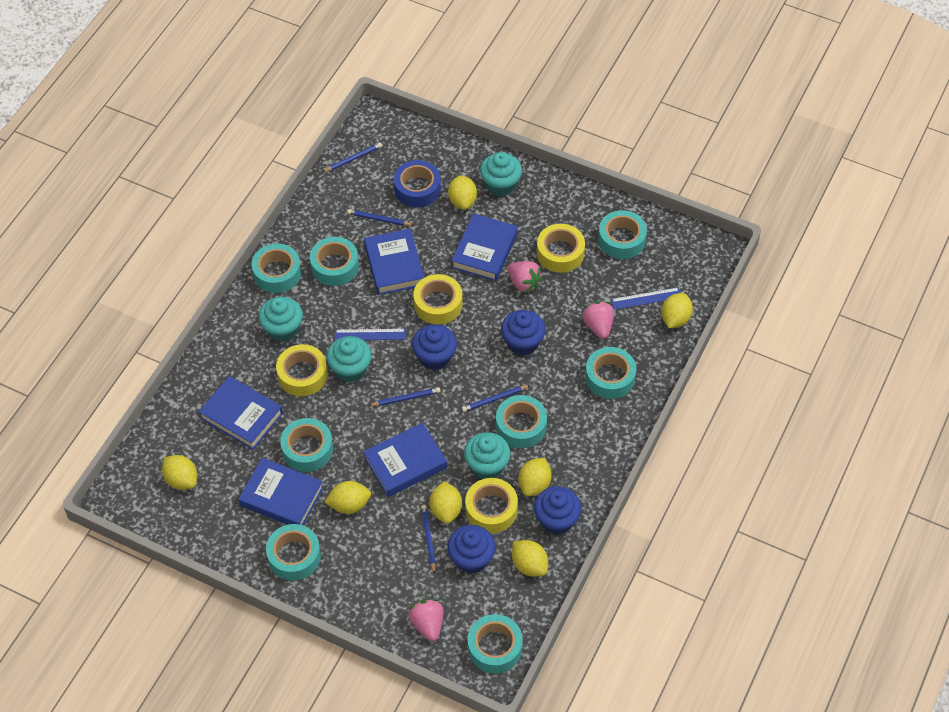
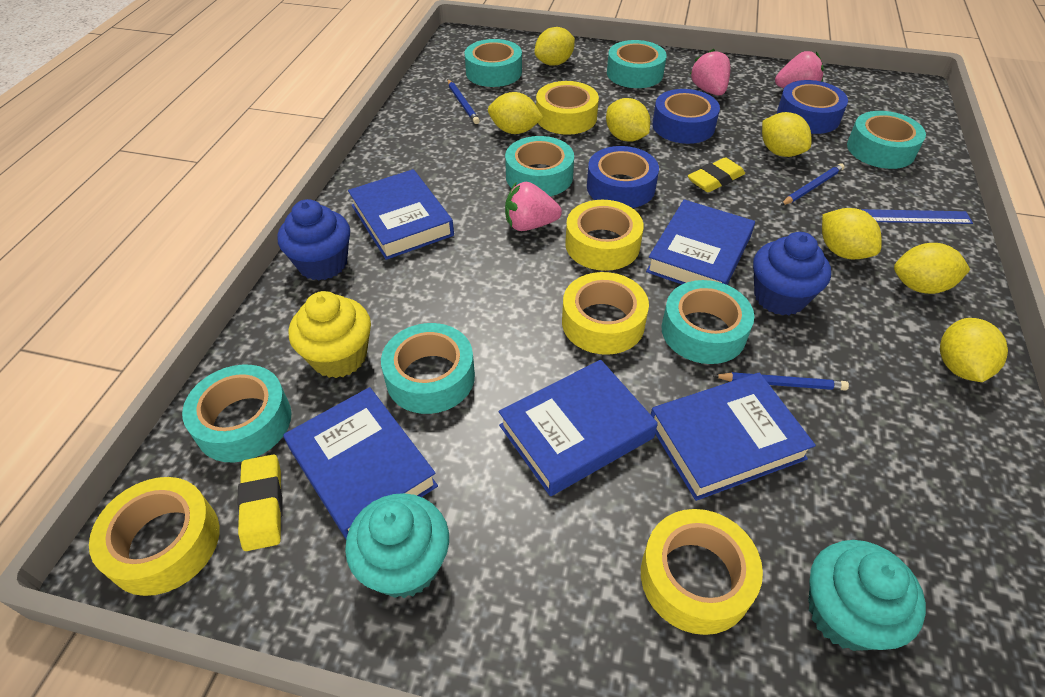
blue cupcake: [412,324,457,370] [448,525,496,574] [501,310,546,356] [534,486,581,535] = 4 -> [277,199,350,281] [753,232,831,315] = 2
blue pencil: [323,143,382,172] [347,209,413,226] [368,387,440,406] [421,505,436,574] [462,385,530,412] = 5 -> [447,79,480,124] [713,372,849,391] [780,163,845,206] = 3
blue ruler: [335,329,406,341] [611,287,681,310] = 2 -> [861,209,973,224] = 1
blue tape: [394,160,441,208] = 1 -> [587,146,659,208] [652,89,720,144] [777,80,848,134] = 3
turquoise cupcake: [258,297,303,342] [327,336,372,382] [464,432,511,479] [480,152,522,196] = 4 -> [345,493,449,598] [808,540,926,651] = 2
turquoise tape: [251,244,301,293] [266,524,321,581] [280,418,333,472] [310,237,359,286] [468,614,523,673] [496,395,547,448] [585,347,636,399] [598,210,647,259] = 8 -> [182,364,292,462] [381,323,475,414] [464,39,522,87] [505,136,574,196] [607,40,667,88] [662,280,754,364] [847,111,926,169] = 7
yellow cupcake: none = 0 -> [289,291,371,378] = 1
yellow eraser: none = 0 -> [237,454,282,551] [688,157,745,192] = 2
yellow tape: [276,344,328,396] [414,274,463,324] [465,478,518,533] [537,224,585,273] = 4 -> [89,477,220,596] [536,81,599,135] [562,272,649,355] [565,200,644,271] [641,509,763,635] = 5

